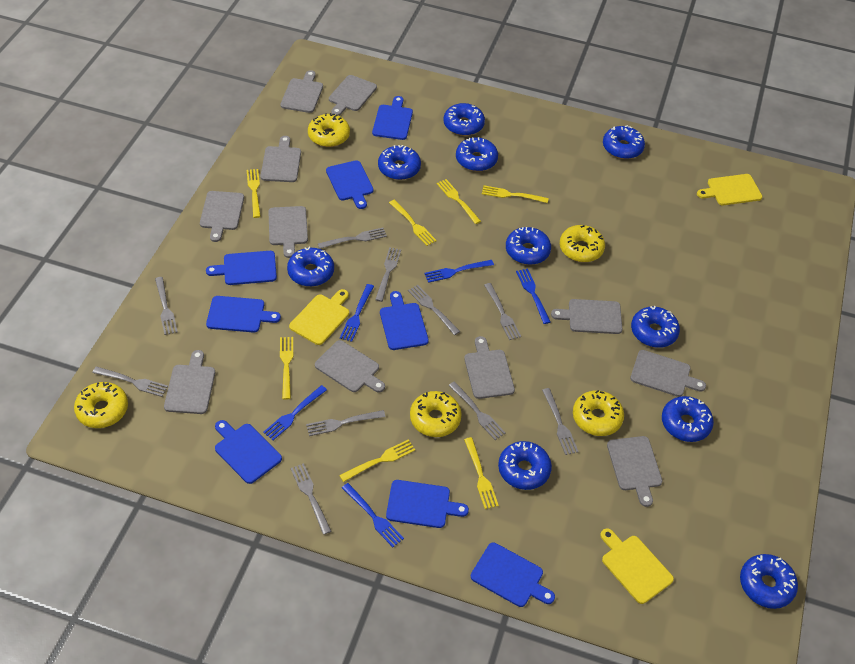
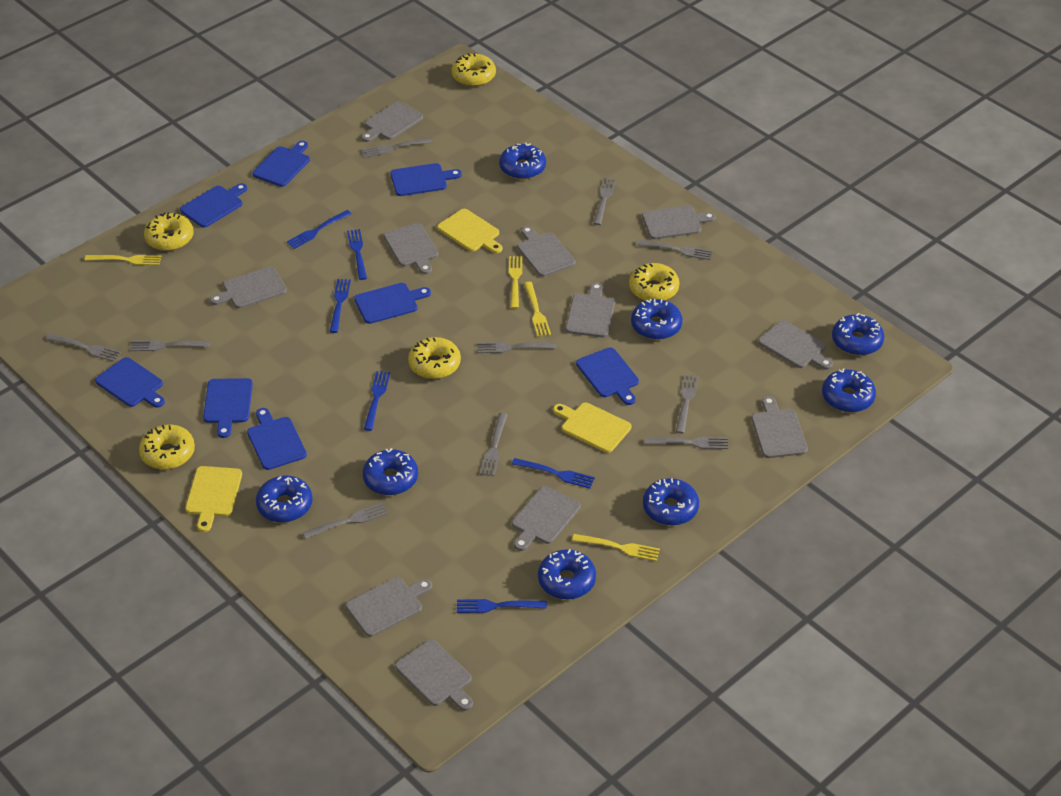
blue donut: [287,247,334,287] [378,145,421,180] [443,103,485,136] [456,137,498,171] [498,441,552,490] [506,227,551,265] [603,125,645,159] [631,306,680,348] [662,396,714,442] [740,554,798,609] = 10 -> [256,476,313,523] [363,448,418,495] [499,143,546,180] [538,549,596,599] [631,299,682,340] [643,478,699,526] [822,368,876,412] [832,313,884,355] = 8
blue fork: [263,385,327,440] [340,284,374,342] [342,483,404,547] [424,260,494,283] [516,269,551,324] = 5 -> [287,210,352,249] [330,279,351,333] [347,229,367,280] [364,371,390,431] [457,599,547,613] [512,458,595,489] = 6
yellow fork: [247,169,261,218] [280,337,293,400] [339,440,415,482] [389,200,437,246] [437,179,481,224] [464,437,499,509] [482,185,549,203] = 7 -> [85,255,162,265] [509,256,522,309] [524,282,551,337] [572,534,660,561] = 4

